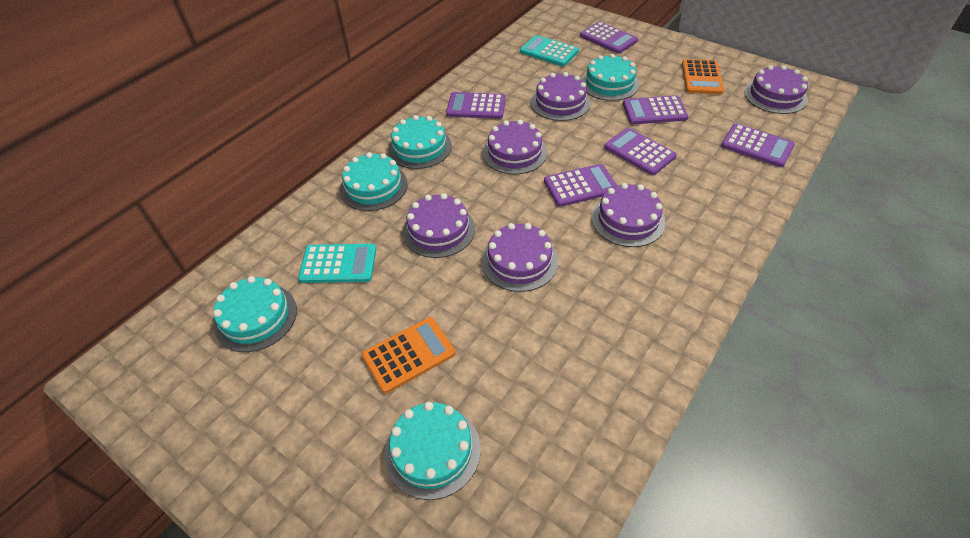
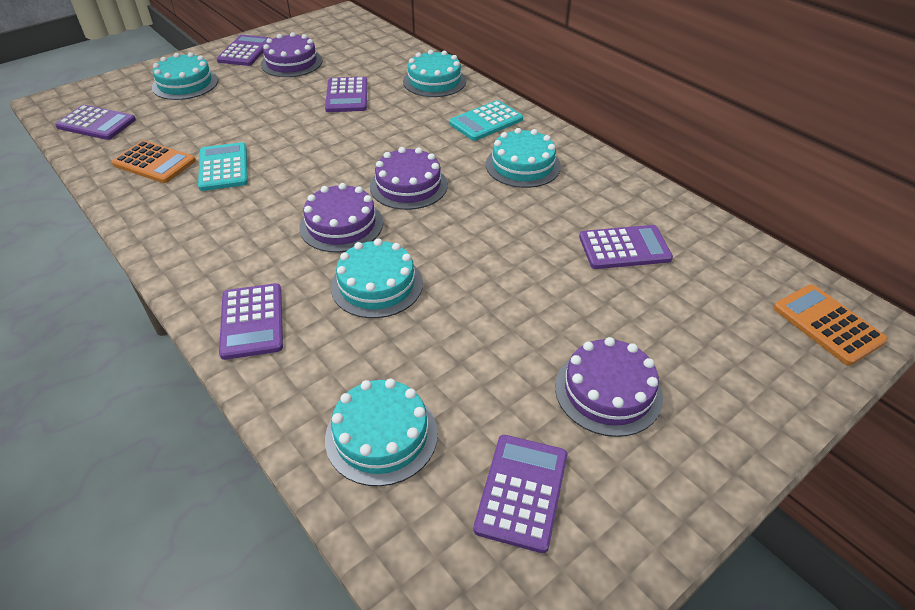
purple cake: [403,193,475,258] [482,223,558,292] [483,120,547,174] [531,72,591,121] [592,183,666,247] [744,65,808,114] = 6 -> [261,32,322,77] [299,183,383,252] [370,147,448,210] [555,337,663,437] = 4

